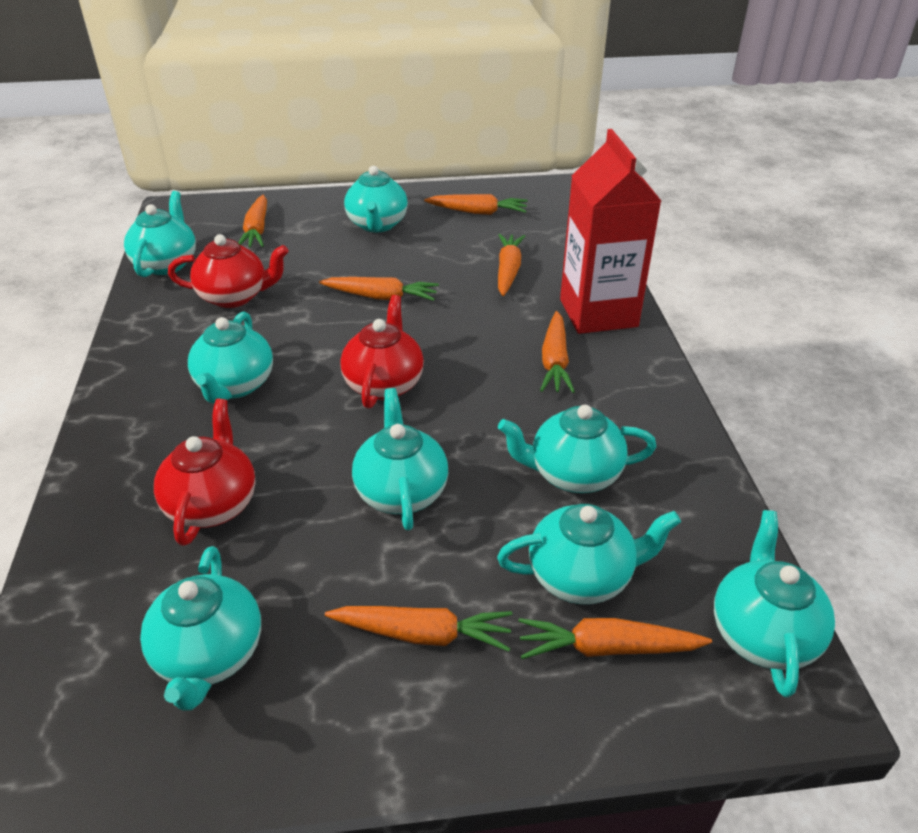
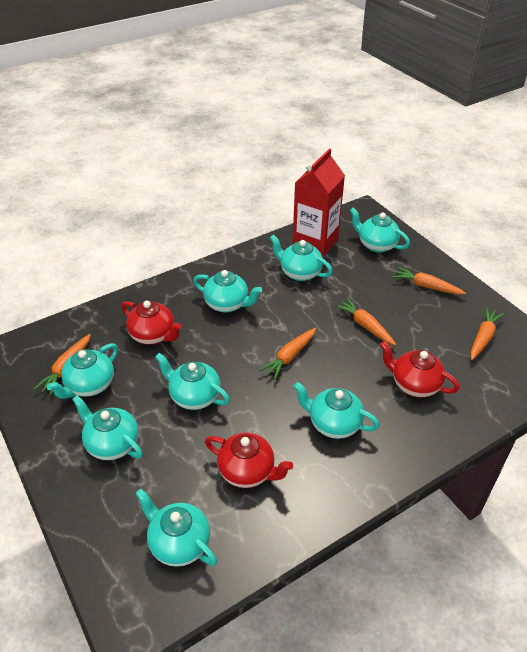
orange carrot: [238,195,267,247] [319,277,439,301] [325,606,512,651] [424,194,527,215] [498,234,525,296] [518,618,712,659] [540,311,575,393] = 7 -> [34,334,91,395] [259,328,316,380] [334,298,396,346] [392,267,466,295] [470,307,504,360] = 5

